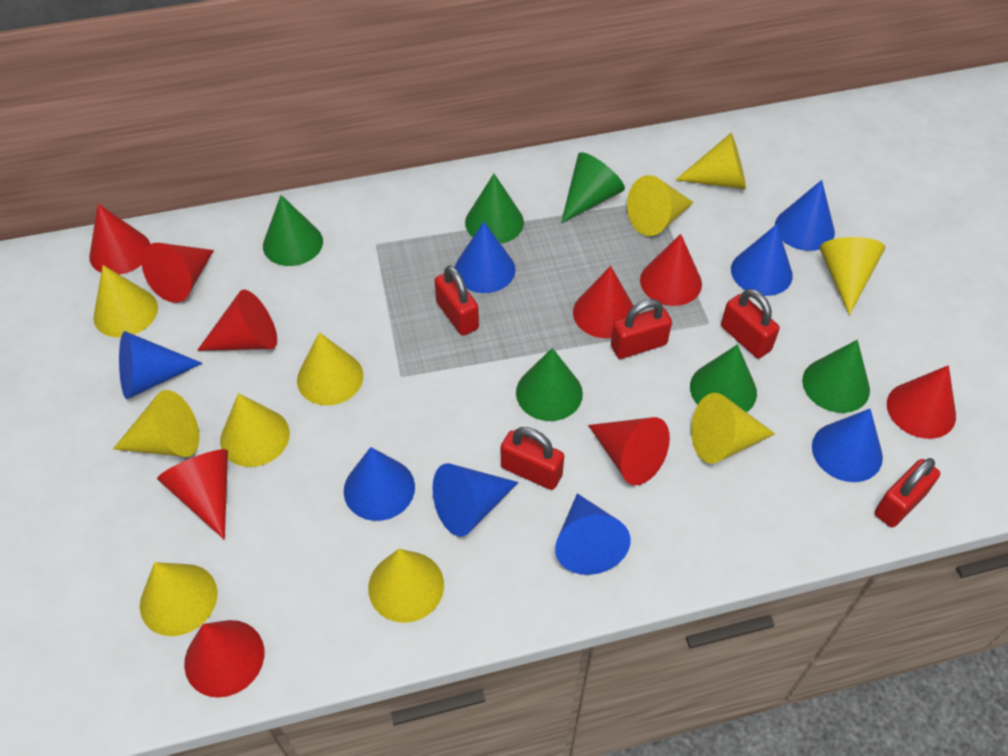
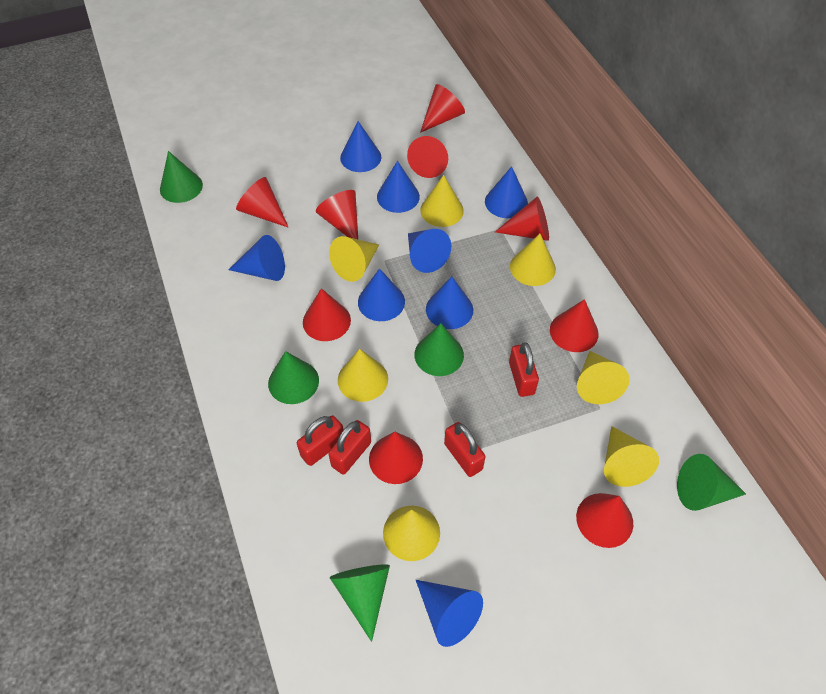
green cone: [263,195,323,266] [465,174,524,244] [516,348,583,421] [561,152,625,223] [690,344,757,412] [802,340,870,413] = 6 -> [160,151,203,203] [268,351,319,404] [330,564,390,642] [414,323,464,376] [677,454,746,511] = 5
red padlock: [435,265,479,336] [501,427,564,490] [611,299,672,359] [721,289,780,358] [875,458,940,528] = 5 -> [297,416,344,466] [328,420,371,475] [444,422,485,477] [509,342,539,397] = 4
yellow cone: [94,265,158,337] [113,390,200,457] [140,562,218,636] [220,393,290,467] [297,332,363,405] [368,549,444,623] [627,175,694,236] [676,133,746,189] [691,393,775,464] [820,237,885,315] = 10 -> [329,236,379,282] [338,349,388,402] [383,506,440,561] [420,175,464,227] [510,234,556,286] [577,351,630,404] [604,426,659,487] = 7

